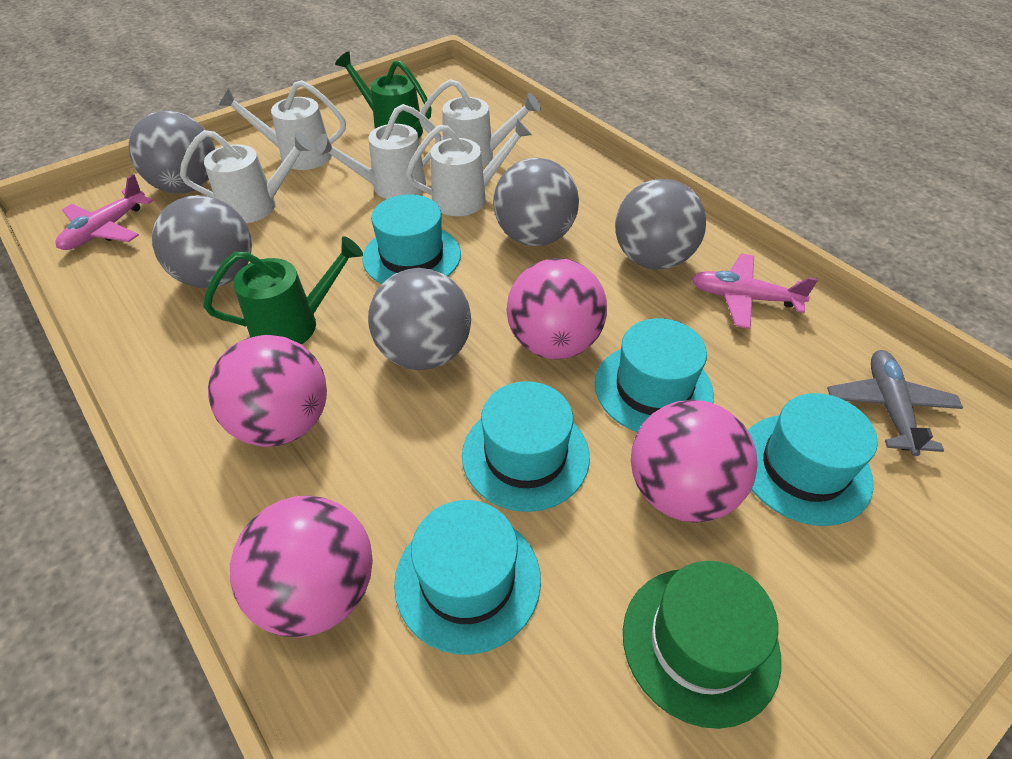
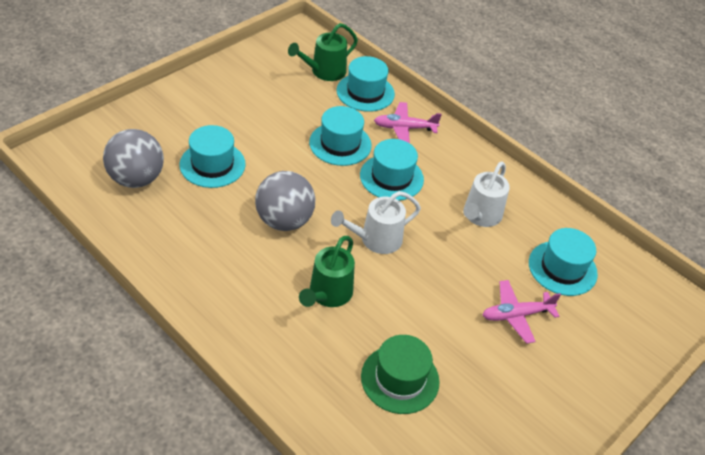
grey ball: [129,111,215,194] [152,195,252,288] [368,268,471,370] [493,158,579,246] [615,179,706,270] = 5 -> [103,129,164,188] [255,171,315,231] = 2
grey plane: [827,350,963,456] = 1 -> none = 0
pink ball: [208,335,327,447] [230,495,373,638] [506,258,607,359] [631,400,758,523] = 4 -> none = 0
white watering can: [180,130,313,223] [219,80,346,170] [315,104,441,199] [406,118,532,216] [419,79,541,167] = 5 -> [331,191,421,254] [463,161,510,227] = 2

